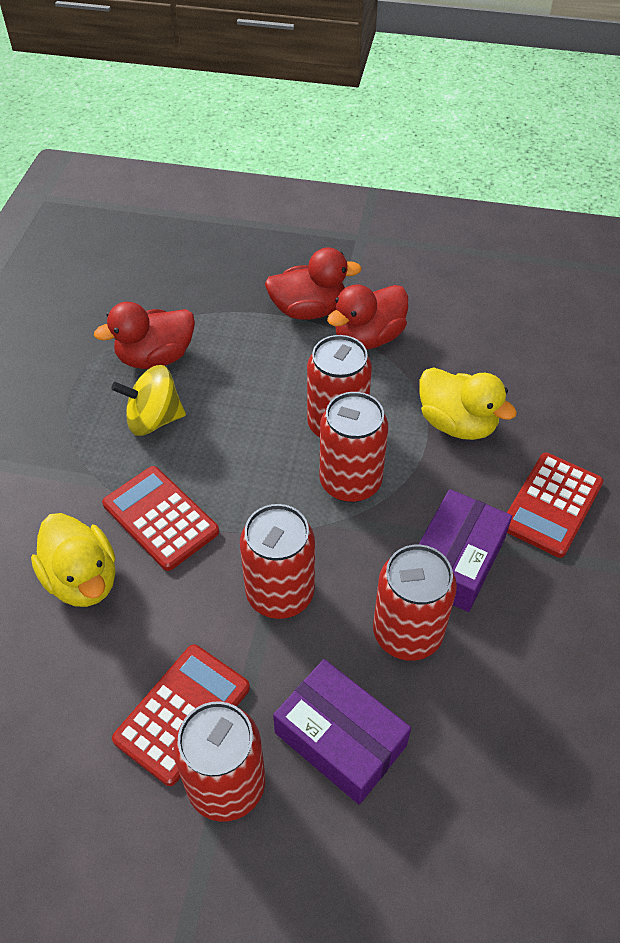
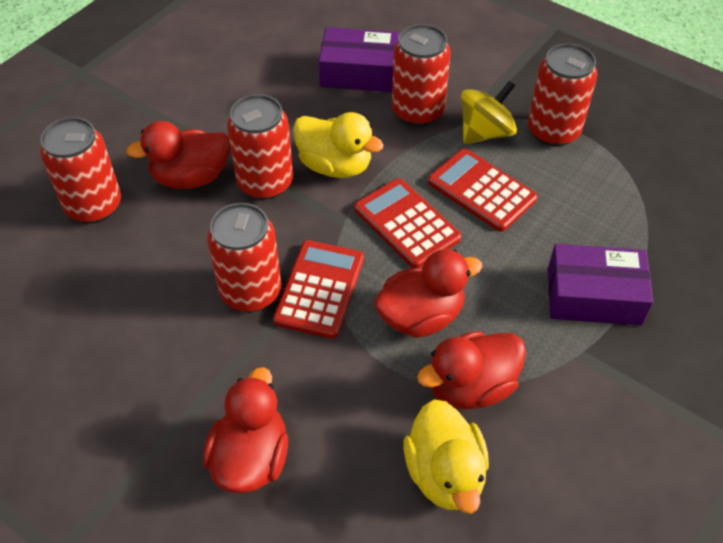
red duck: [94,302,195,369] [265,248,362,320] [327,284,408,349] = 3 -> [126,121,230,189] [203,367,288,493] [374,249,482,338] [417,331,526,410] = 4

